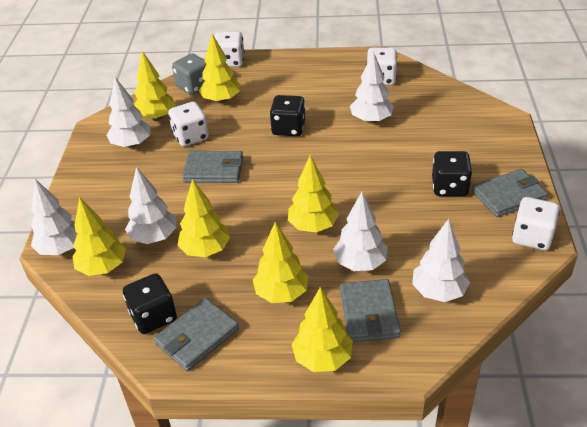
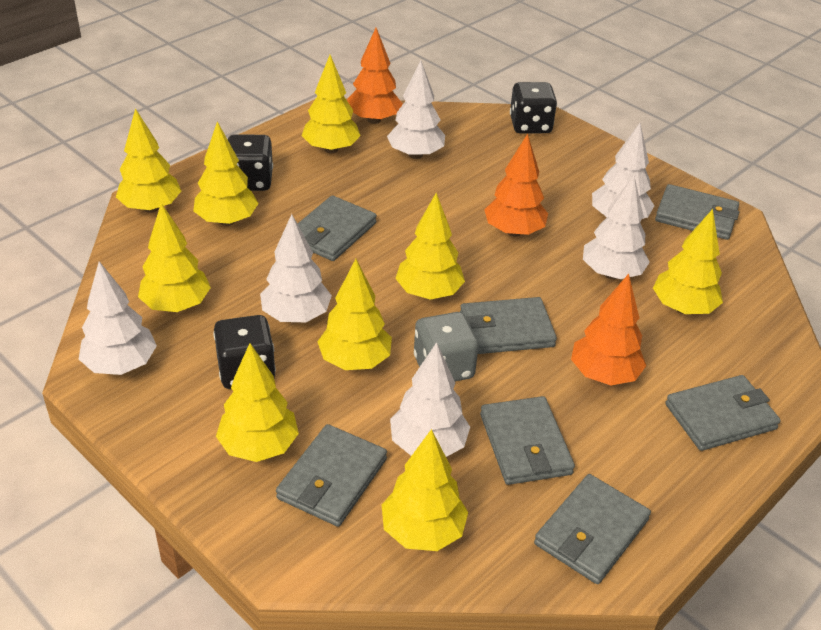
grey wallet: [154,298,239,371] [182,151,243,183] [340,279,401,342] [472,169,548,217] = 4 -> [276,424,387,527] [298,195,377,261] [460,297,557,354] [480,396,575,485] [534,474,651,584] [655,184,739,240] [665,375,781,451] = 7
orange tree: none = 0 -> [347,28,403,124] [484,134,548,237] [571,274,646,385] = 3
white dice: [168,102,209,147] [215,31,245,67] [366,48,397,85] [512,197,560,250] = 4 -> none = 0
yellow tree: [72,197,126,276] [134,51,176,121] [178,179,230,257] [199,34,240,103] [253,222,309,303] [288,155,339,233] [292,287,353,372] = 7 -> [116,108,181,213] [138,203,211,312] [193,122,259,226] [216,343,299,462] [302,55,361,153] [317,259,392,370] [382,429,468,551] [395,193,465,300] [653,209,723,314] = 9

